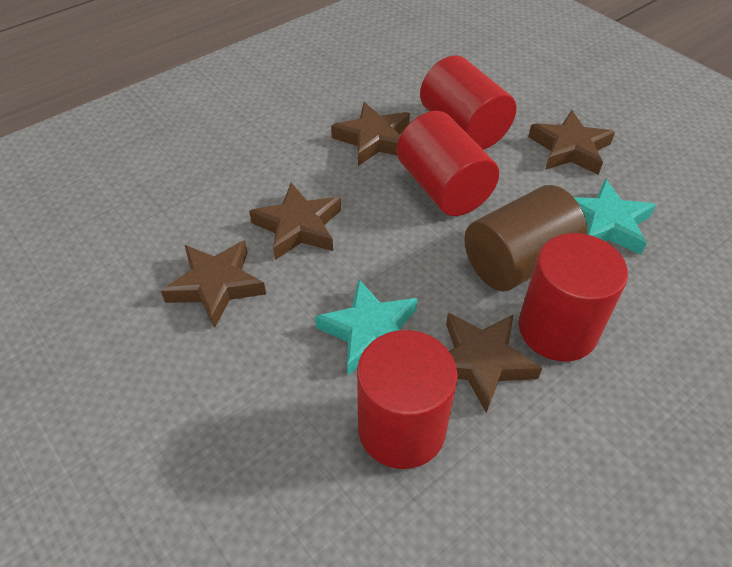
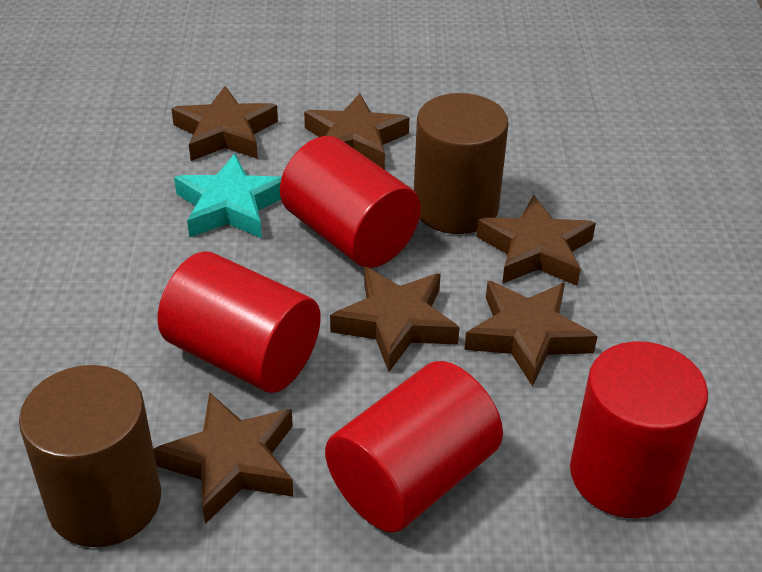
brown cylinder: [464,185,587,292] = 1 -> [19,365,161,547] [414,93,509,234] = 2
brown star: [161,240,266,328] [249,183,341,260] [331,102,410,166] [446,313,542,413] [528,110,615,175] = 5 -> [153,392,293,524] [171,86,278,161] [304,93,409,170] [330,267,460,372] [464,281,598,387] [476,195,596,286] = 6
turquoise star: [315,279,417,375] [573,179,656,255] = 2 -> [174,154,282,238] = 1

